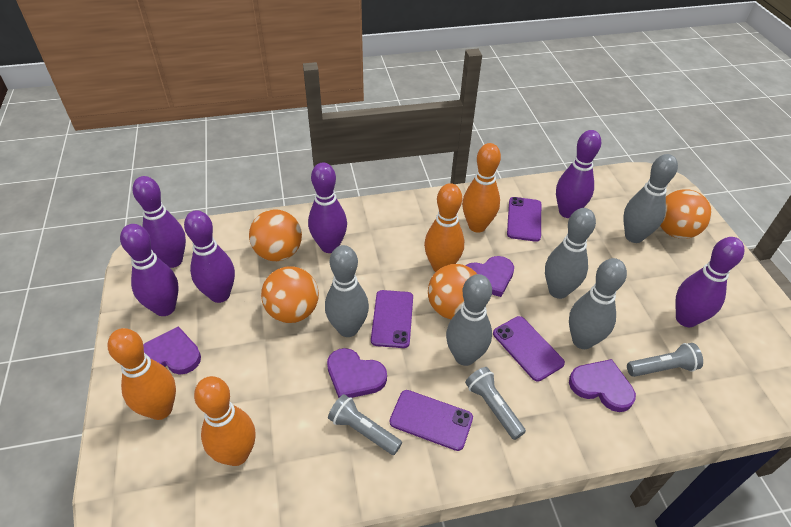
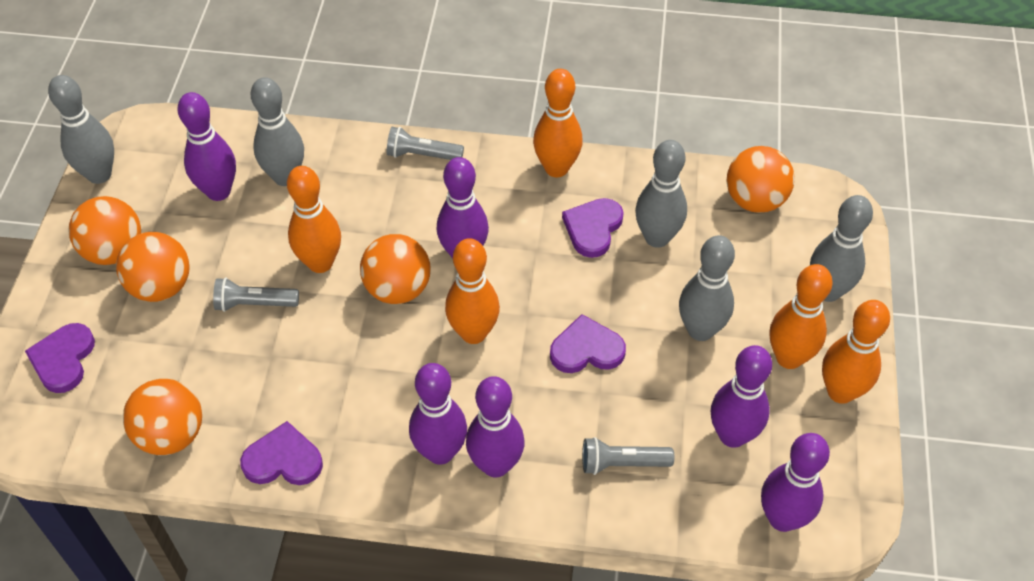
orange ball: [249,209,302,261] [261,266,319,323] [428,264,477,319] [660,189,712,239] = 4 -> [69,196,141,265] [116,232,190,302] [123,379,202,455] [360,234,431,304] [727,146,795,213] = 5
orange bowling pin: [108,328,176,420] [194,376,256,466] [424,183,464,272] [462,143,501,232] = 4 -> [287,166,341,273] [445,238,500,344] [533,69,583,177] [770,264,833,369] [822,300,890,404] = 5
purple phone: [371,290,413,348] [390,390,473,451] [493,316,565,382] [507,197,541,242] = 4 -> none = 0

